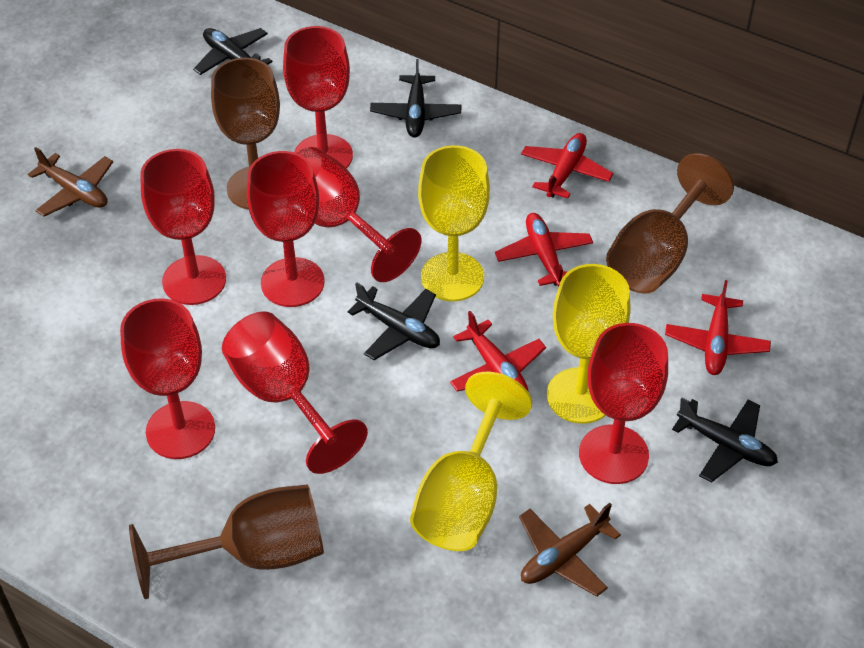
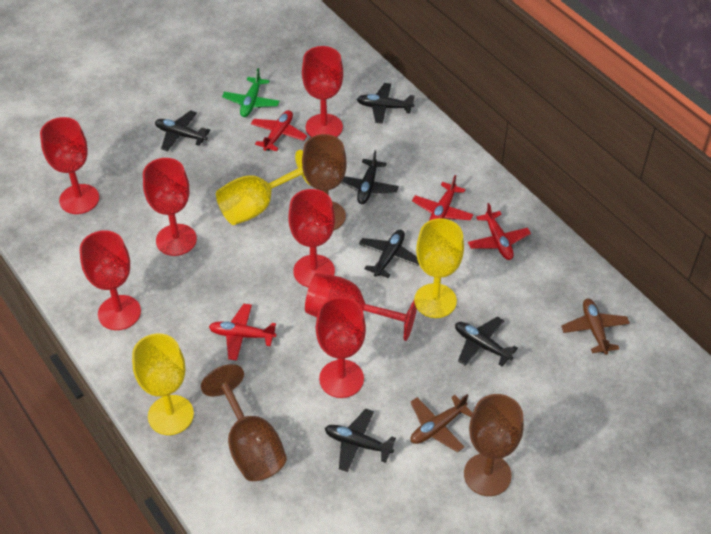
black plane: [193,28,272,75] [348,282,440,360] [370,59,461,138] [672,398,778,483] = 4 -> [155,110,211,151] [325,409,396,472] [341,150,399,204] [357,83,415,124] [359,230,419,278] [455,316,518,366] = 6
green plane: none = 0 -> [222,68,280,117] = 1

